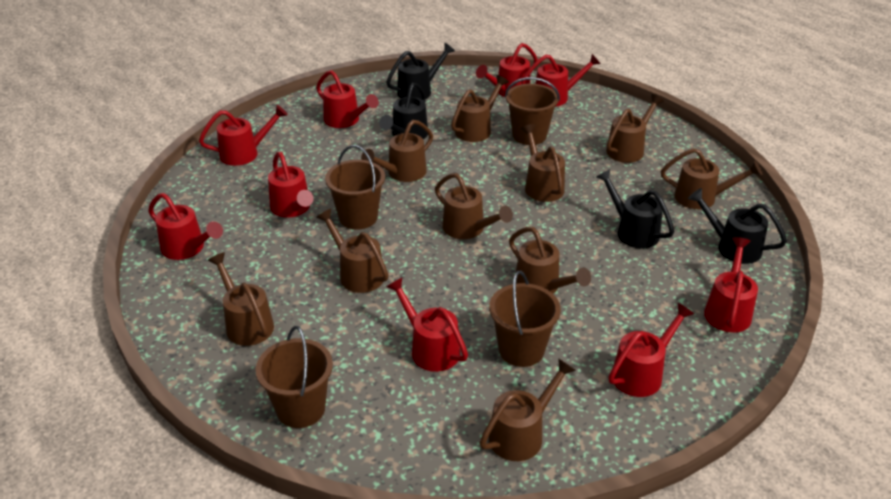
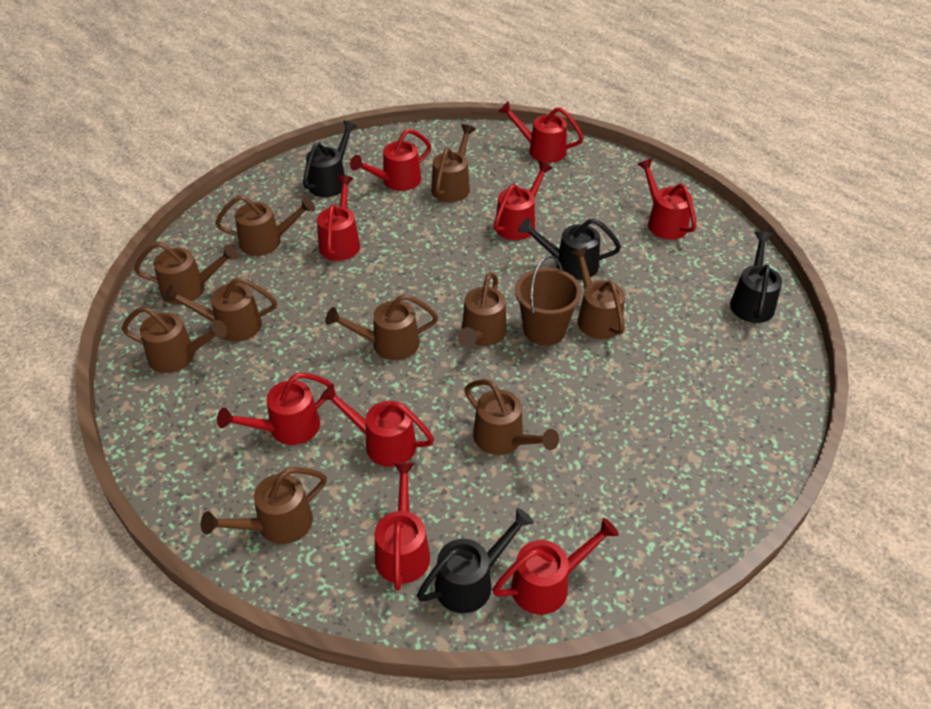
brown bucket: [256,326,333,428] [325,145,385,230] [489,271,561,367] [505,77,560,145] = 4 -> [515,255,582,346] = 1

